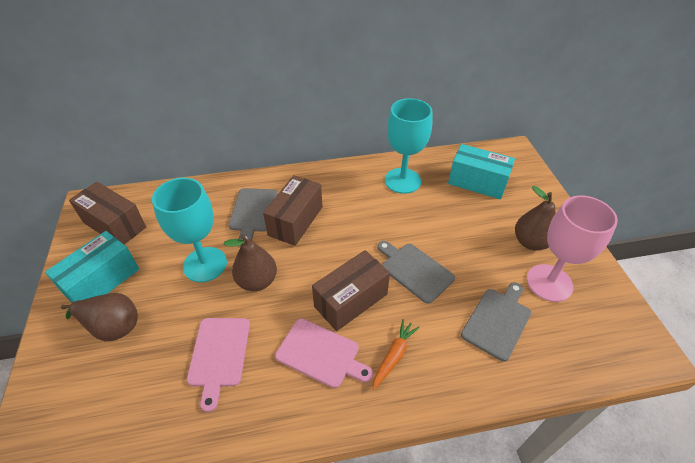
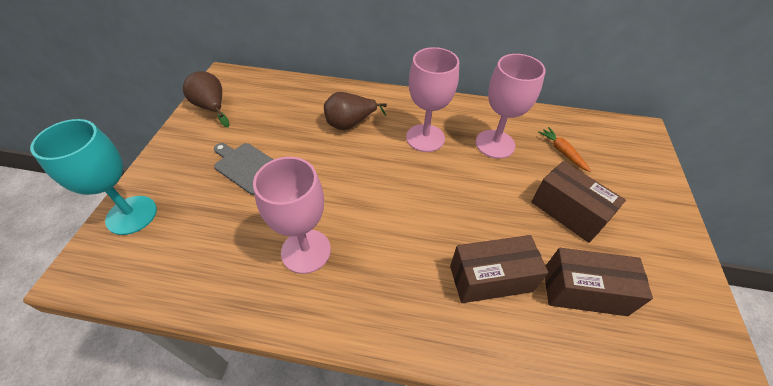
brown pear: [61,293,138,341] [224,235,277,291] [515,186,556,251] = 3 -> [183,71,230,127] [324,92,387,130] = 2
grey cutting board: [228,188,278,241] [377,241,455,304] [461,282,531,361] = 3 -> [214,143,274,195] = 1
pink cutting board: [187,318,250,412] [275,319,373,388] = 2 -> none = 0
pink goblet: [527,195,618,302] = 1 -> [253,157,331,274] [406,47,459,152] [476,54,546,159] = 3
turquoise box: [45,231,139,303] [448,144,515,199] = 2 -> none = 0
turquoise goblet: [152,178,227,282] [385,98,432,194] = 2 -> [30,119,157,235] = 1

